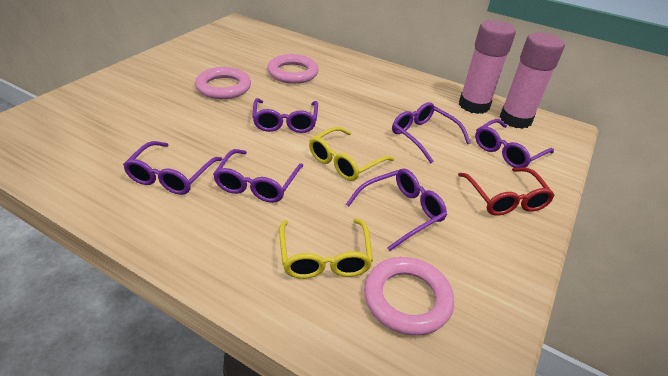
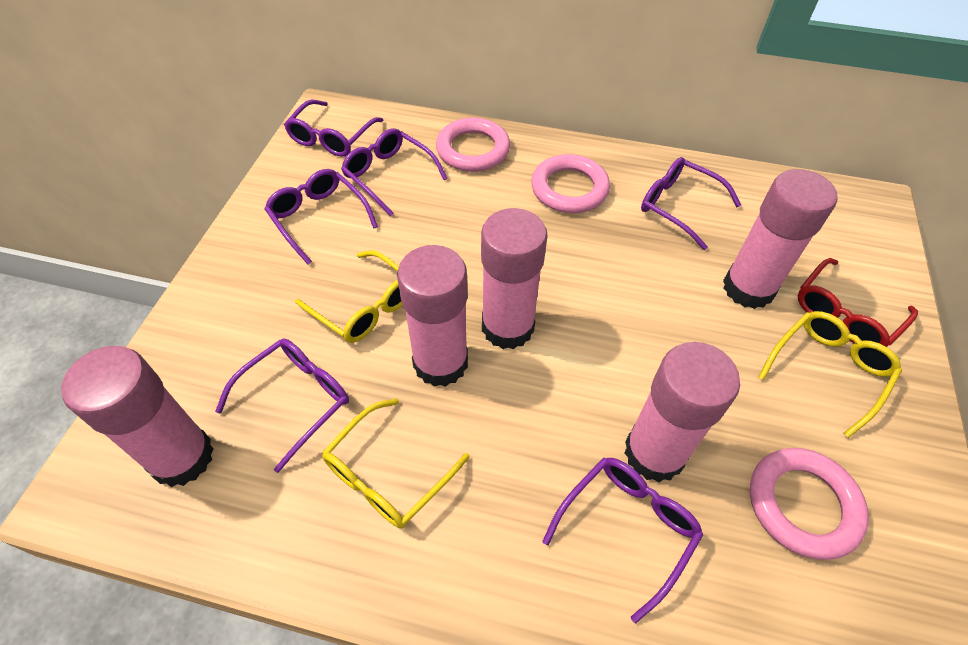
pink glue stick: [459,20,516,114] [500,33,565,129] = 2 -> [61,346,214,487] [397,245,468,387] [481,208,548,349] [624,342,740,482] [723,169,837,309] = 5
yellow glasses: [279,218,373,279] [309,127,394,181] = 2 -> [295,250,403,343] [322,398,470,528] [758,311,902,438] = 3

